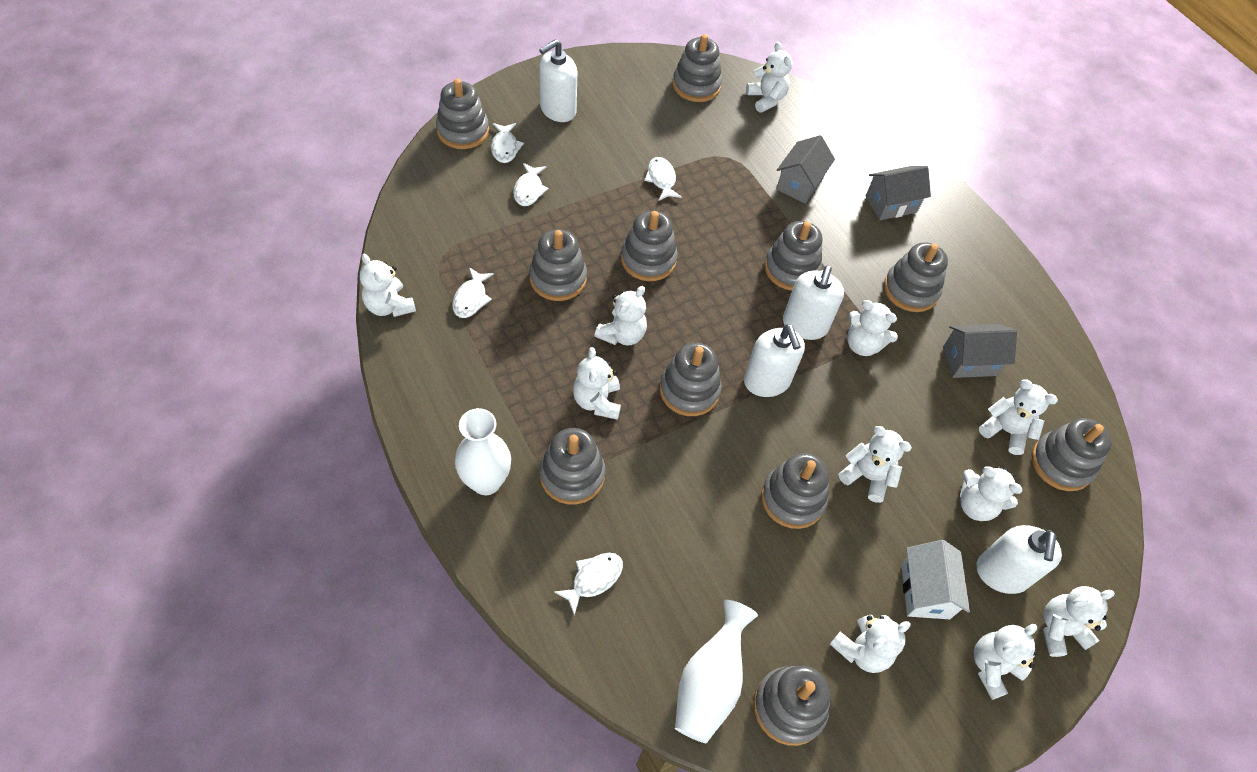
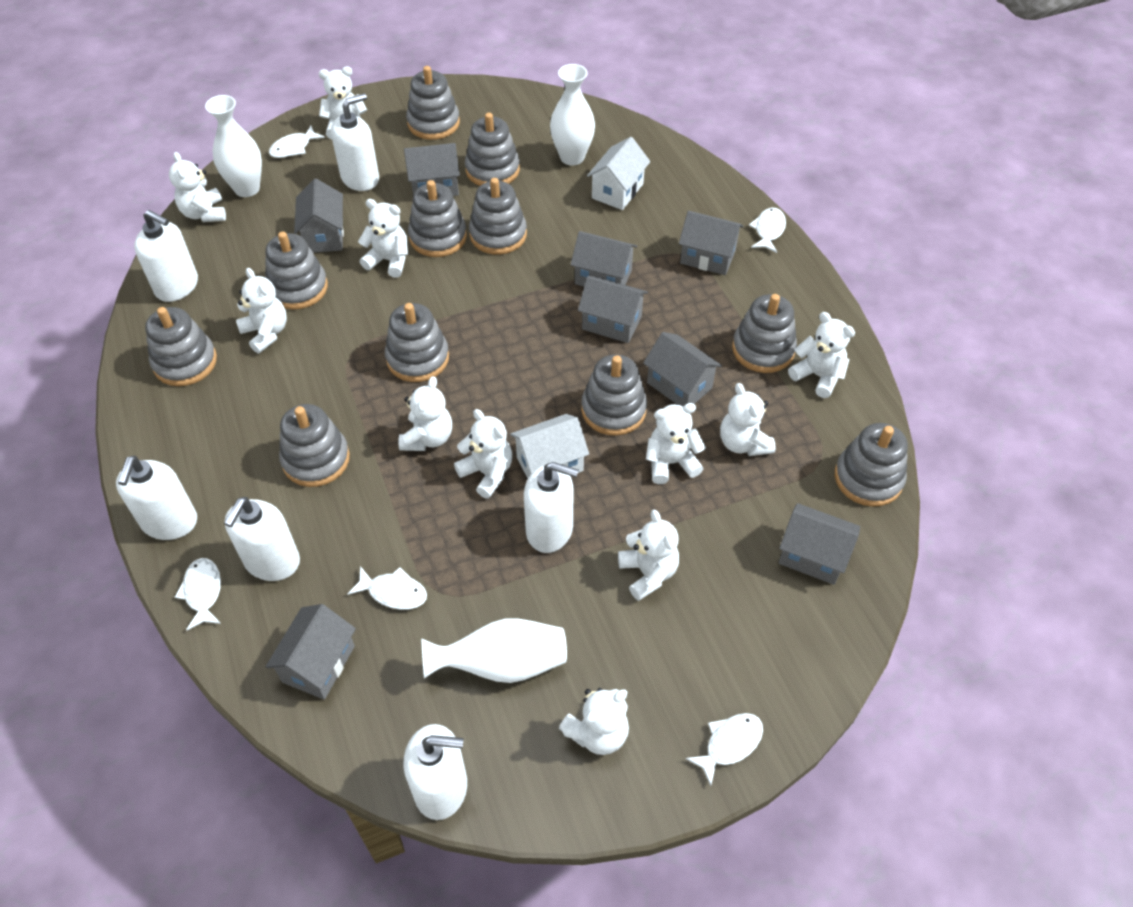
grey house: [776,135,835,204] [865,166,931,220] [943,324,1017,378] = 3 -> [265,604,356,700] [294,179,344,253] [404,143,460,196] [570,231,637,287] [578,276,648,343] [643,332,722,407] [679,211,744,275] [778,503,860,585] = 8
white house: [901,540,970,619] = 1 -> [510,414,589,479] [587,137,650,210] = 2
white soap dispenser: [539,39,577,122] [744,324,805,397] [783,265,844,340] [977,525,1062,594] = 4 -> [116,455,197,540] [134,210,198,302] [224,497,300,581] [331,93,379,191] [403,724,467,820] [524,462,579,553] = 6
white vase: [455,408,511,495] [675,600,758,743] = 2 -> [205,95,262,197] [421,619,567,683] [550,64,595,165] = 3

